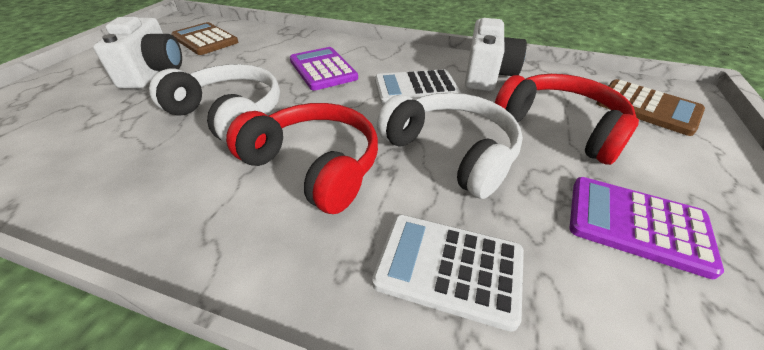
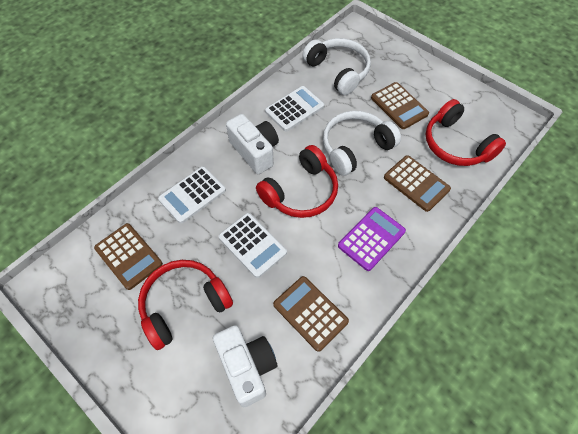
brown calculator: [171,22,238,55] [596,79,705,136] = 2 -> [94,223,163,290] [273,276,349,352] [371,82,429,129] [384,155,451,212] = 4
purple calculator: [290,47,358,90] [570,177,724,279] = 2 -> [338,207,406,271] = 1
red headphones: [226,103,378,214] [495,74,639,165] = 2 -> [138,260,233,350] [256,145,338,218] [426,99,506,166] = 3
white calculator: [372,215,524,332] [375,69,461,106] = 2 -> [158,166,226,224] [218,213,287,278] [265,86,324,131] = 3

